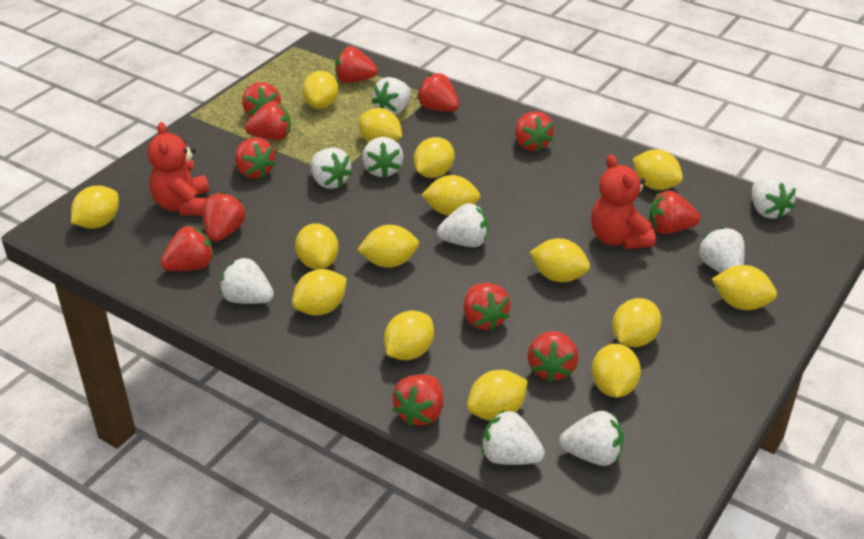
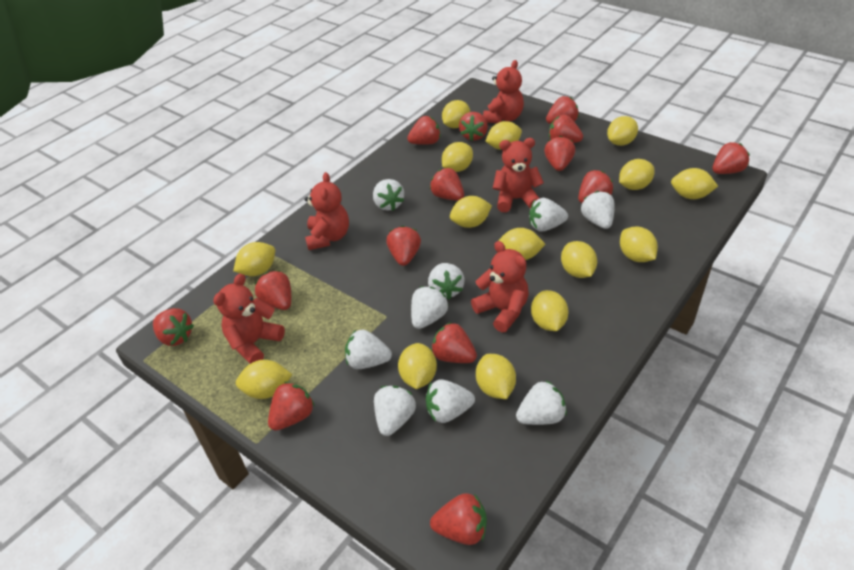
red strawberry: [160,226,214,271] [202,192,246,242] [235,138,276,179] [242,82,281,117] [245,101,291,140] [335,46,378,83] [392,374,443,427] [417,73,459,112] [464,283,511,331] [515,112,554,151] [527,331,578,382] [649,191,700,234] = 12 -> [153,308,194,346] [255,270,291,310] [268,382,315,431] [386,226,421,266] [407,116,441,145] [430,168,464,200] [430,493,487,545] [431,322,477,363] [459,112,488,141] [544,136,575,171] [546,96,579,124] [549,115,583,143] [578,170,613,203] [712,142,750,174] = 14
red teddy bear: [147,122,209,216] [591,155,656,249] = 2 -> [213,274,285,364] [305,172,349,250] [471,241,529,333] [483,60,524,123] [493,138,544,212] = 5

